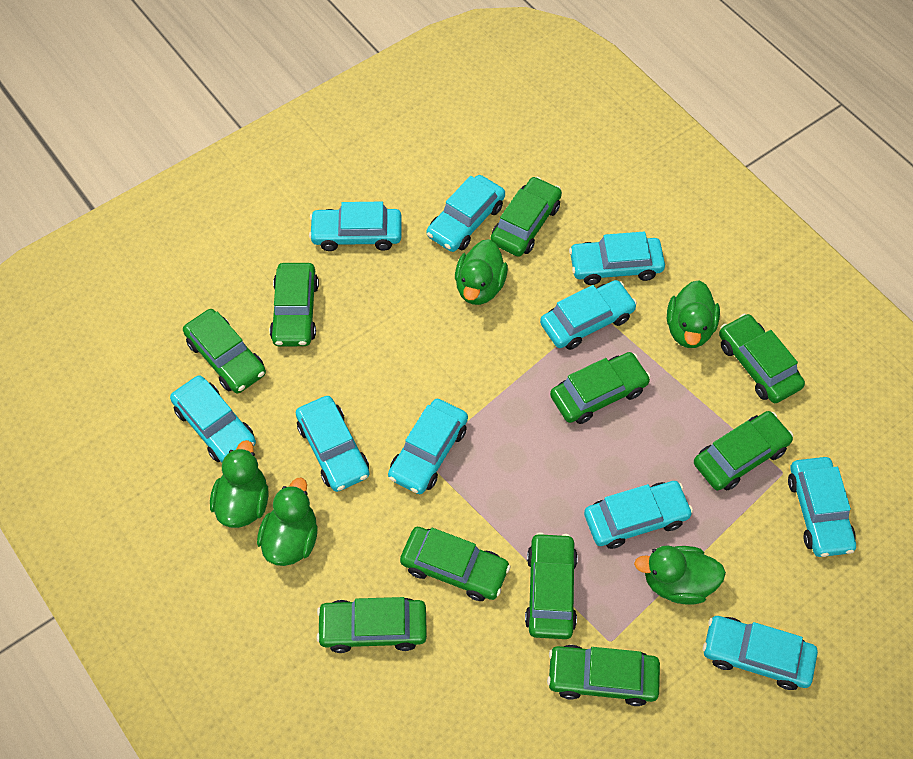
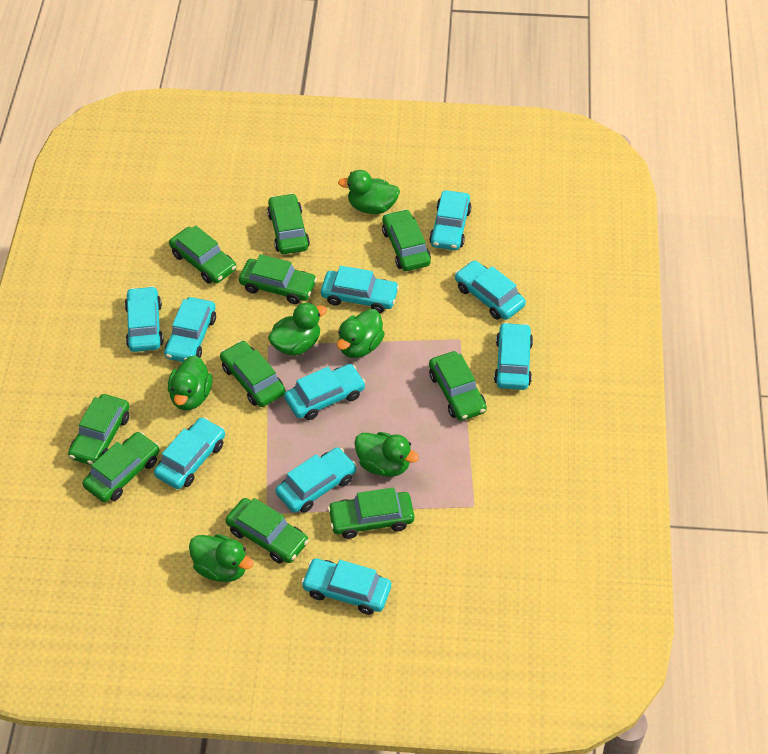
green duck: [210,440,268,528] [257,477,318,566] [455,239,508,305] [634,545,726,604] [667,280,720,348] = 5 -> [168,355,212,410] [189,534,253,582] [268,303,327,355] [337,309,385,358] [338,170,400,214] [354,432,419,477] = 6

